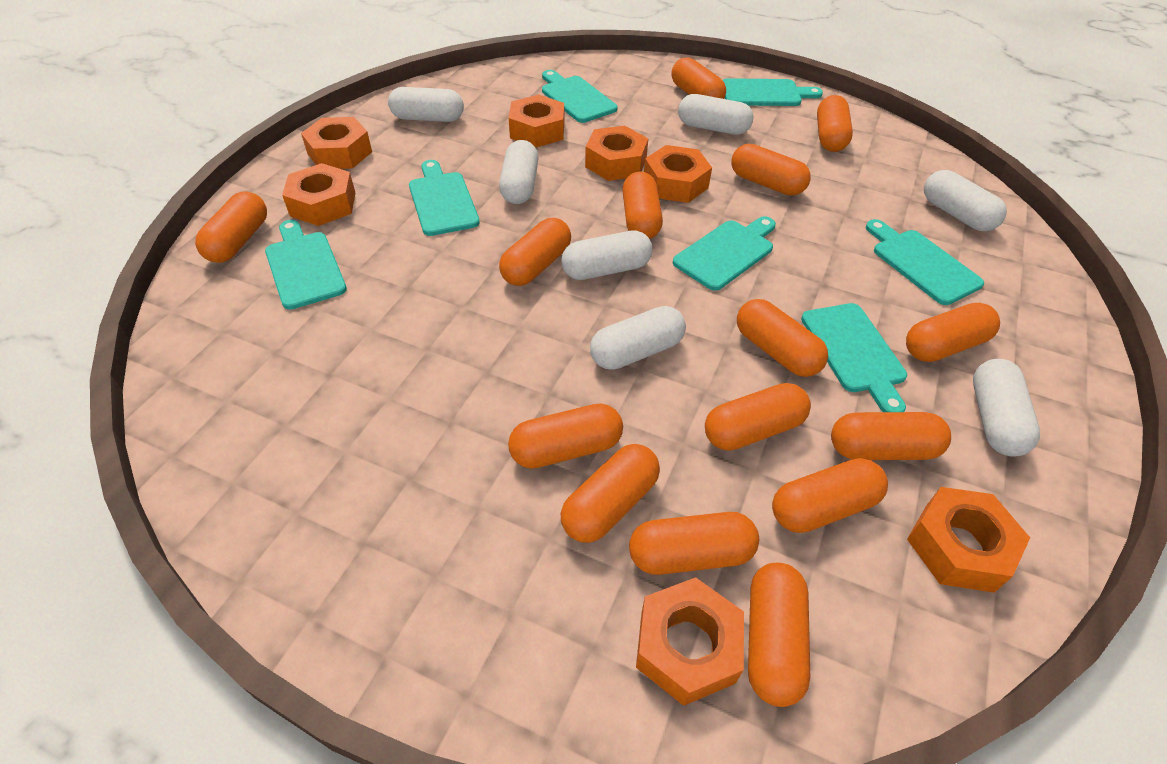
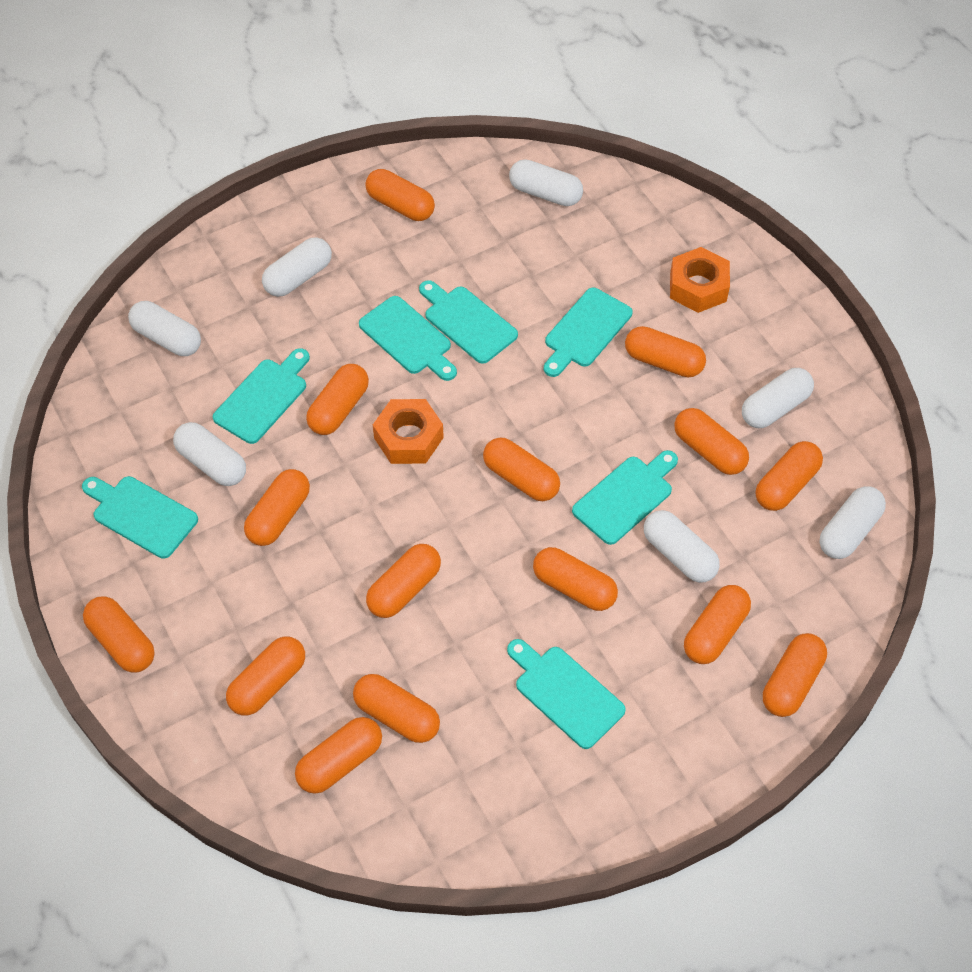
orange nut: [282,163,355,226] [301,117,372,169] [509,95,564,148] [585,126,648,181] [636,577,744,706] [644,145,712,203] [907,487,1030,593] = 7 -> [373,399,444,464] [670,247,730,313] = 2

